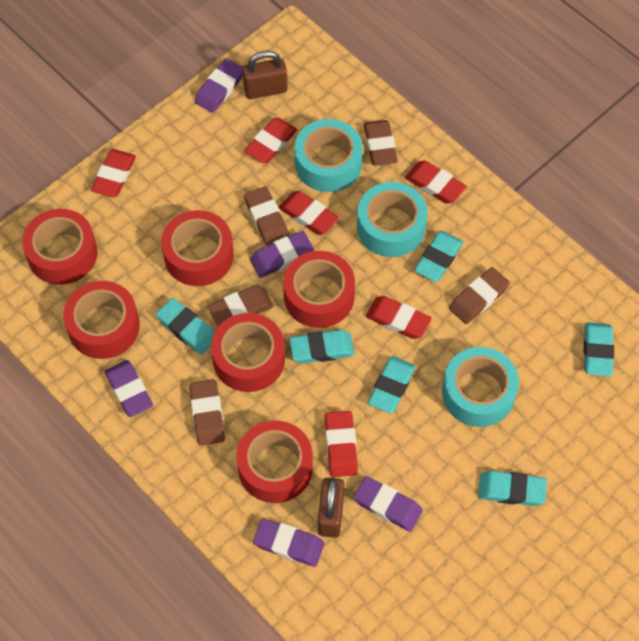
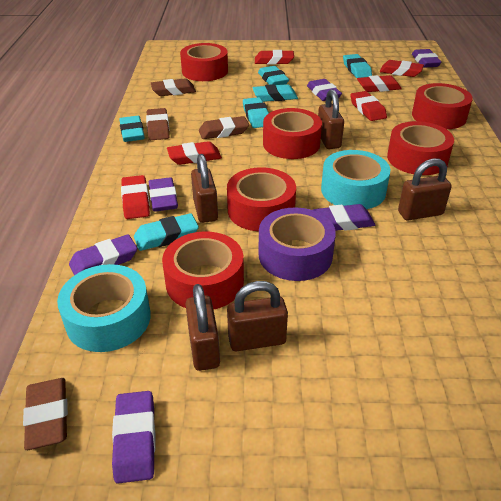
brown eraser: [190,379,225,446] [208,286,274,326] [244,187,289,246] [364,120,398,166] [449,267,510,324] = 5 -> [23,378,68,450] [146,108,170,140] [151,79,196,96] [199,116,249,139] = 4
brown padlock: [242,50,288,99] [318,478,345,538] = 2 -> [186,284,220,371] [191,154,218,223] [227,281,288,351] [318,89,344,149] [398,158,452,221] = 5
purple eraser: [105,360,153,417] [195,58,243,113] [250,231,314,278] [253,518,324,567] [354,476,423,532] = 5 -> [69,234,138,275] [112,391,155,484] [149,177,178,212] [307,79,342,101] [313,204,375,231] [412,49,442,68] = 6
purple tape: none = 0 -> [259,207,336,281] = 1
turquoise tape: [294,119,363,192] [357,182,428,257] [442,347,519,427] = 3 -> [57,264,151,352] [321,150,390,209] = 2

